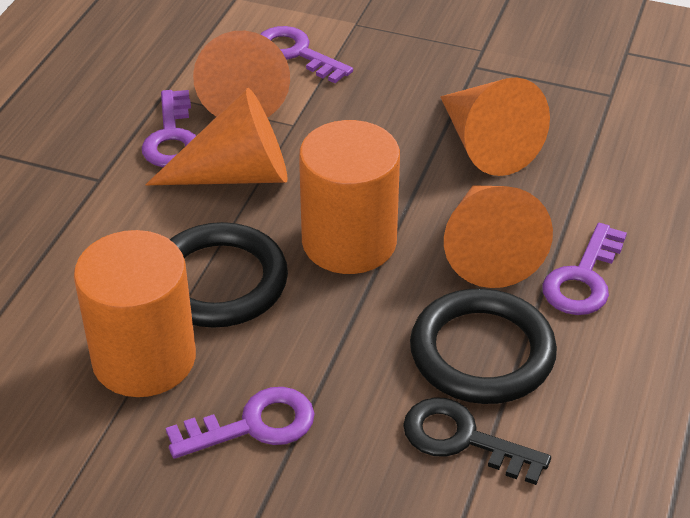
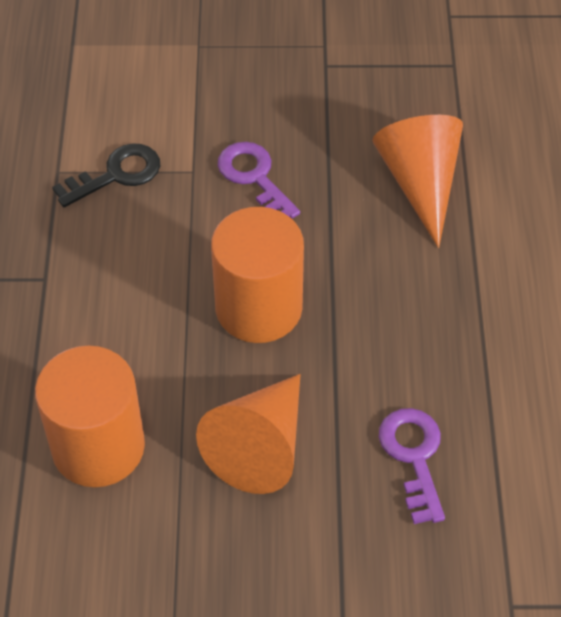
black ring: [170,222,288,328] [410,288,557,404] = 2 -> none = 0
orange cone: [145,88,288,185] [193,31,290,117] [440,77,550,176] [444,185,553,288] = 4 -> [196,374,301,494] [372,115,463,248] = 2
purple key: [142,90,196,167] [166,387,314,459] [260,26,353,83] [542,223,627,315] = 4 -> [218,142,300,218] [379,408,445,524] = 2

